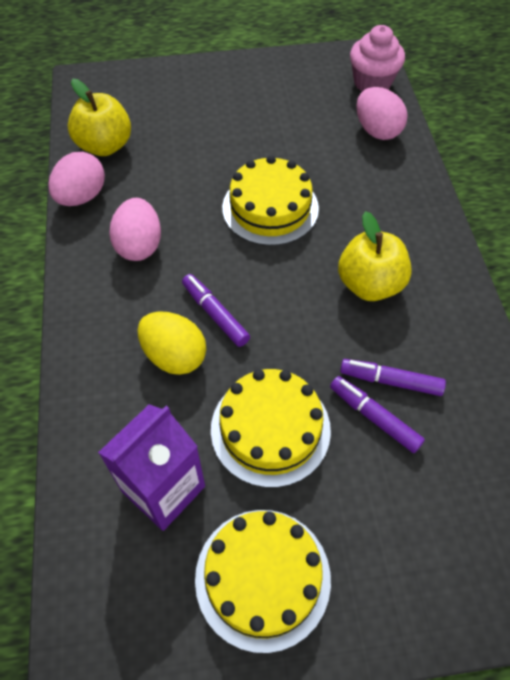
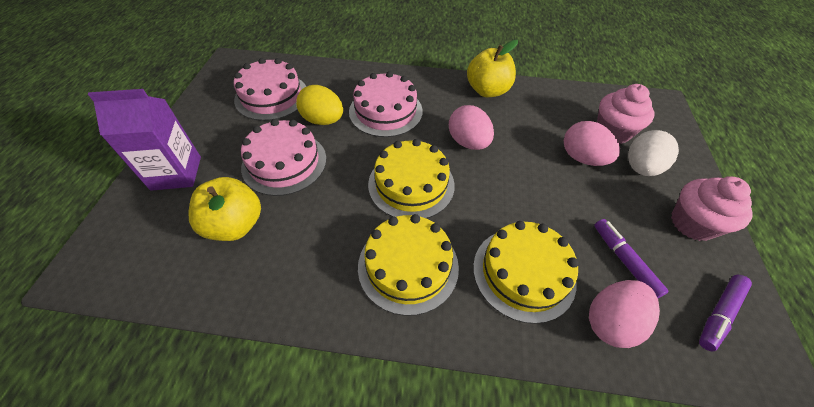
pink cake: none = 0 -> [234,58,306,121] [241,119,327,196] [349,71,423,137] = 3
pink cupcake: [350,25,405,91] = 1 -> [597,84,654,144] [671,176,753,241] = 2
purple marker: [182,274,250,347] [330,376,425,453] [340,359,446,396] = 3 -> [594,219,669,298] [699,275,752,351] = 2
white egg: none = 0 -> [628,130,679,176] = 1

